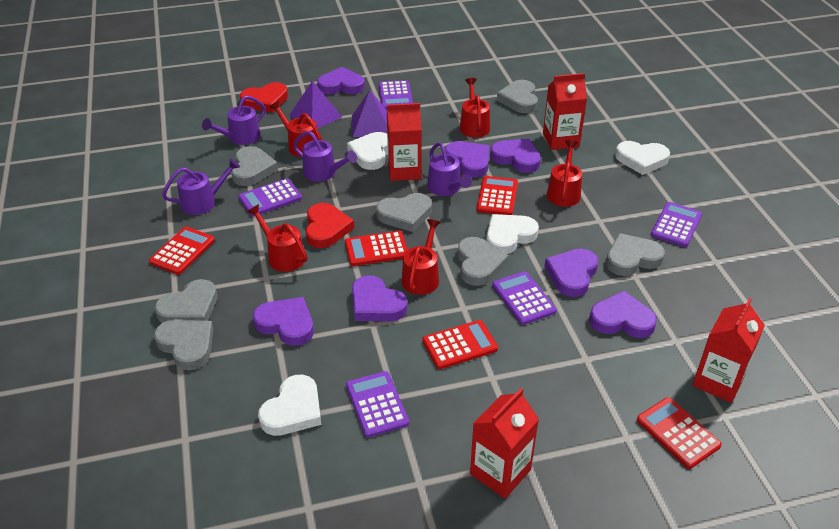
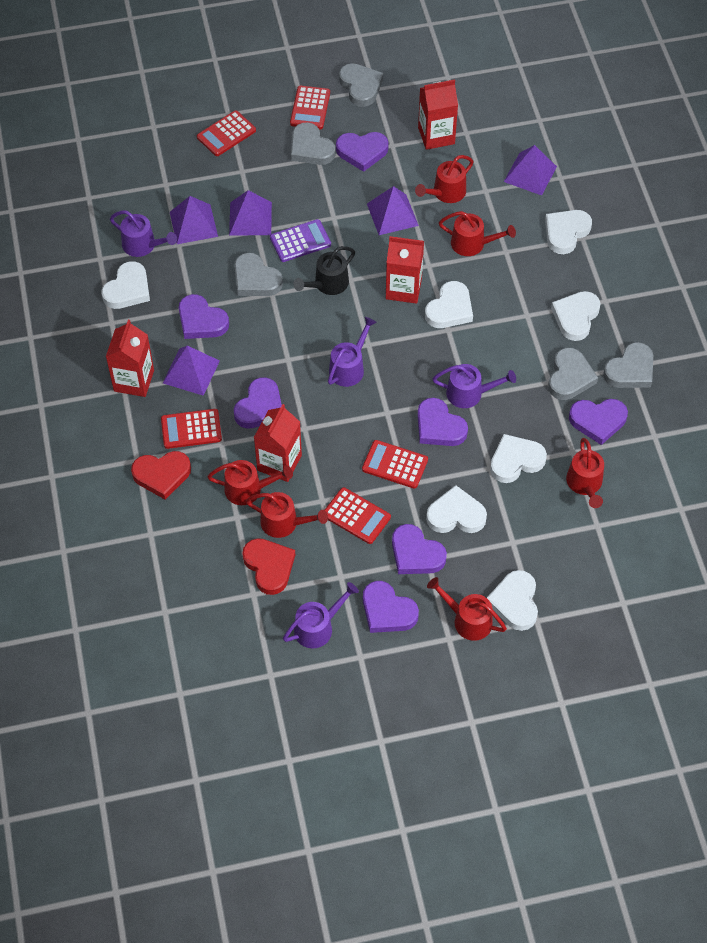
black watering can: none = 0 -> [293,246,355,295] = 1
grey heart: [154,319,214,370] [155,279,217,323] [231,146,278,186] [376,193,432,232] [457,237,509,286] [497,80,538,113] [606,233,665,276] = 7 -> [234,253,283,296] [291,122,335,165] [339,63,383,107] [548,348,598,400] [603,342,653,388] = 5
purple calculator: [238,178,302,217] [346,371,409,438] [379,80,413,110] [492,271,557,325] [651,202,702,247] = 5 -> [270,219,331,262] = 1
purple pyramid: [289,81,342,129] [352,90,387,137] = 2 -> [163,346,220,396] [170,196,218,244] [229,190,272,236] [367,186,419,235] [504,145,557,196] = 5
red watering can: [247,204,308,272] [269,101,322,157] [401,219,441,295] [460,78,490,138] [547,140,582,207] = 5 -> [207,460,293,505] [246,492,328,538] [415,155,474,203] [427,577,507,641] [439,211,516,256] [566,438,604,508] = 6
white heart: [258,375,321,436] [347,132,388,170] [486,214,539,254] [615,141,670,175] = 4 -> [102,261,150,309] [425,281,473,328] [426,485,487,533] [487,570,538,631] [490,434,547,483] [545,210,592,254] [551,291,601,341] = 7

